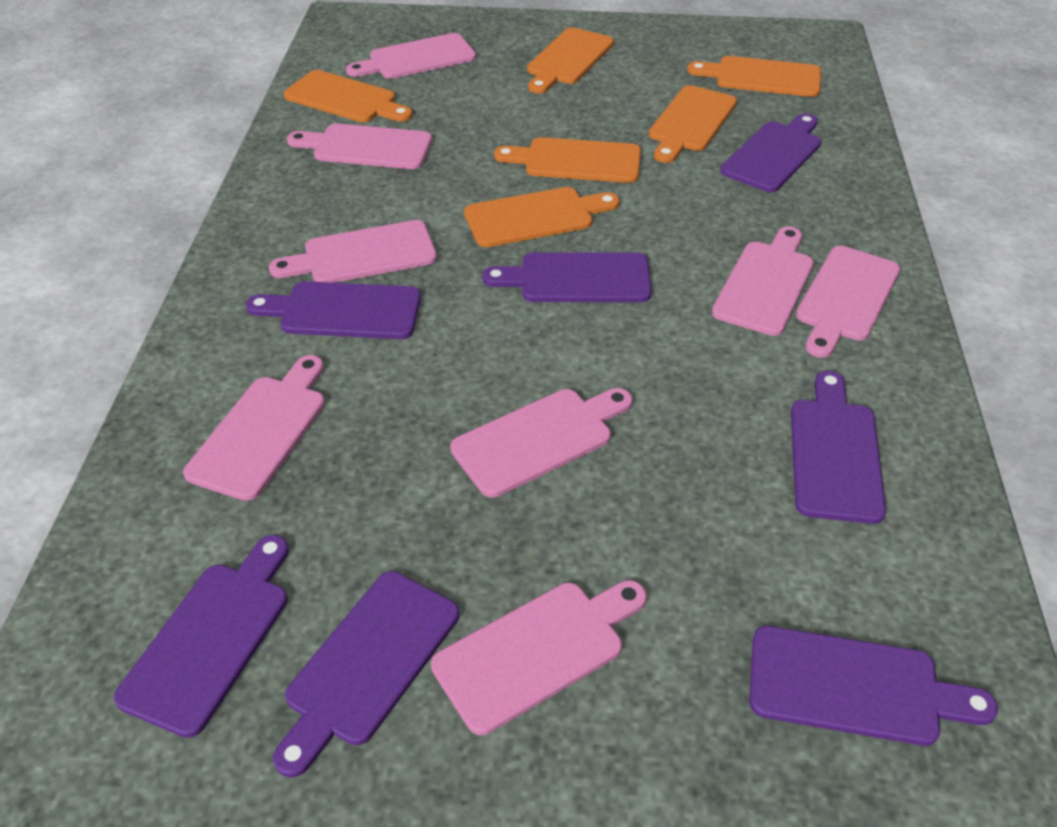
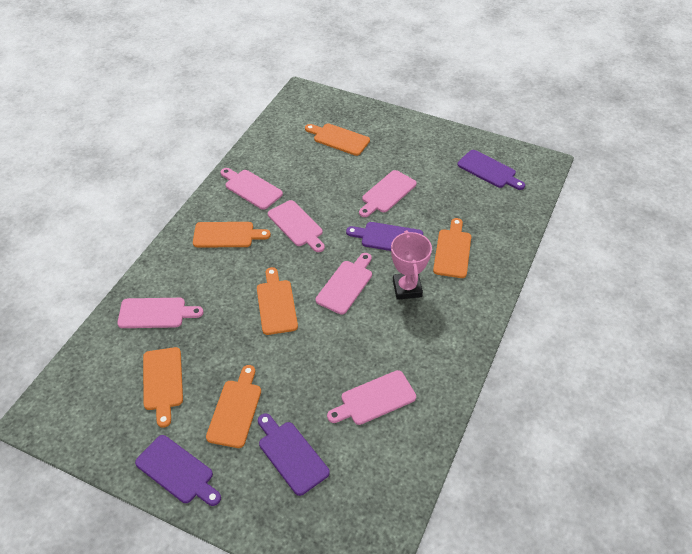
pink cutting board: [183,355,325,501] [269,220,437,283] [287,124,432,169] [346,33,476,79] [431,580,647,735] [450,388,633,498] [712,226,814,336] [796,246,900,358] = 8 -> [117,298,204,328] [220,168,283,210] [268,200,325,252] [316,253,372,315] [327,370,416,425] [359,170,417,217] = 6
pink trophy: none = 0 -> [391,230,432,300] = 1
purple cutting board: [114,535,289,738] [246,281,421,339] [273,571,459,778] [483,252,652,302] [720,113,821,192] [750,626,998,746] [791,371,886,524] = 7 -> [135,435,221,506] [258,413,330,496] [346,222,423,251] [457,150,525,190] = 4

